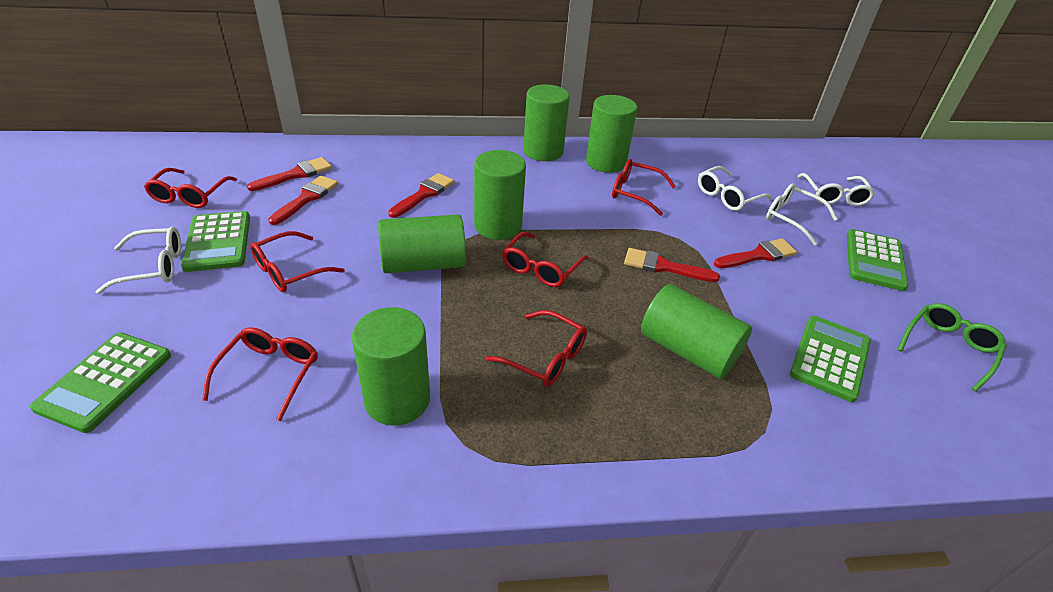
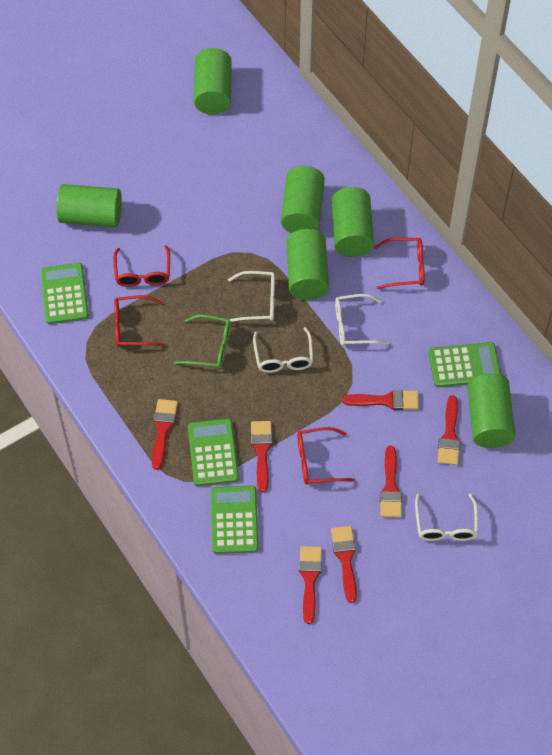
red brush: [247,157,332,191] [268,176,338,225] [388,173,454,218] [624,248,720,282] [714,239,797,268] = 5 -> [152,399,178,470] [251,421,272,492] [299,546,322,624] [331,526,357,603] [342,390,419,410] [380,446,402,518] [438,395,460,465] = 7
red glasses: [144,168,237,208] [202,327,318,421] [250,231,345,292] [485,310,587,387] [502,232,589,287] [612,159,676,216] = 6 -> [113,245,170,287] [114,295,166,347] [297,427,355,484] [374,238,425,289] = 4

